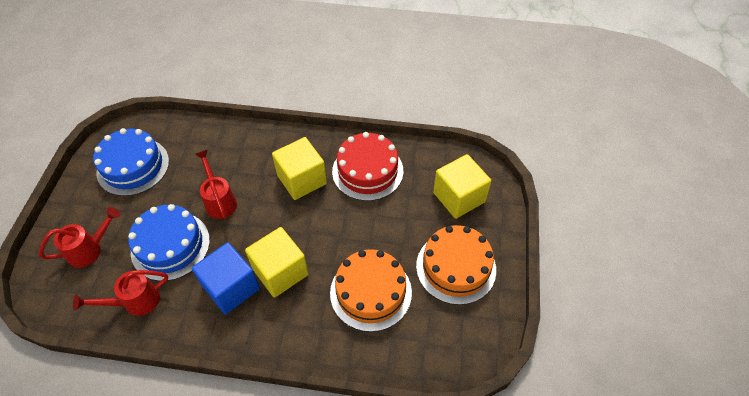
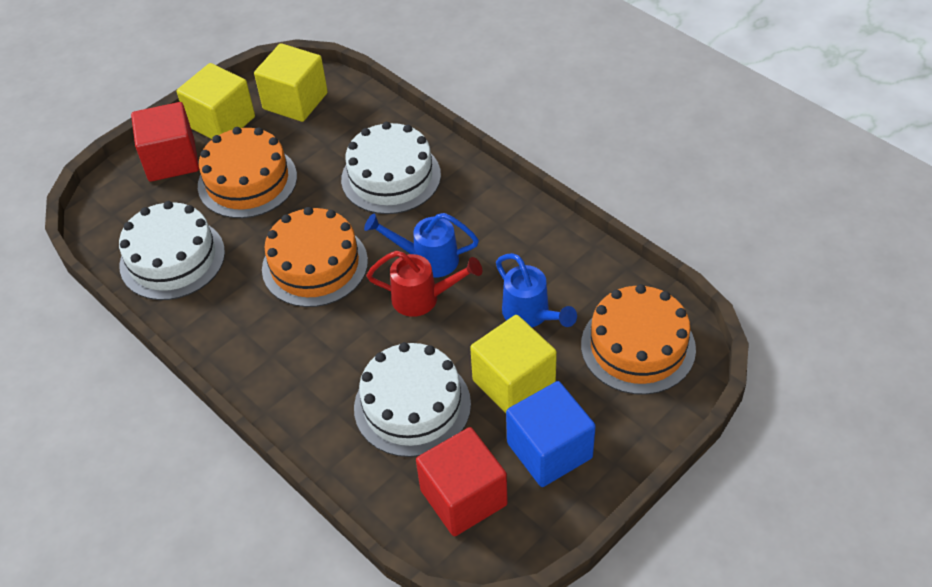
blue cake: [93,128,169,196] [128,204,210,281] = 2 -> none = 0
blue watering can: none = 0 -> [364,213,479,278] [496,253,577,327] = 2
orange cake: [330,249,412,332] [416,225,496,305] = 2 -> [198,127,297,218] [262,207,368,307] [581,284,696,395] = 3
red cake: [332,132,403,201] = 1 -> none = 0
red cube: none = 0 -> [131,102,199,182] [416,427,508,536] = 2
red watering can: [39,207,120,268] [73,270,168,316] [195,150,237,219] = 3 -> [366,251,482,317] = 1
white cake: none = 0 -> [119,201,225,300] [341,122,441,214] [354,342,471,457] = 3

